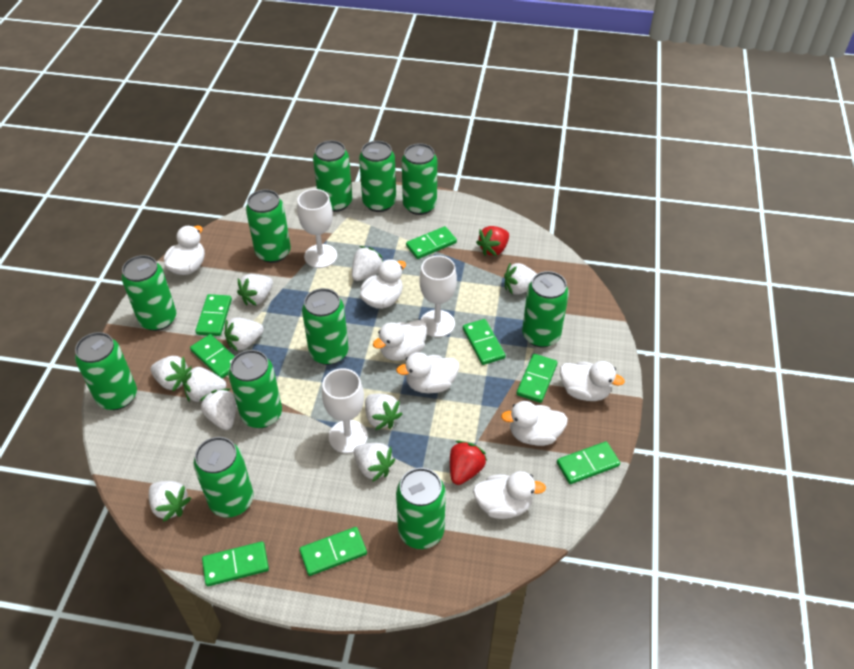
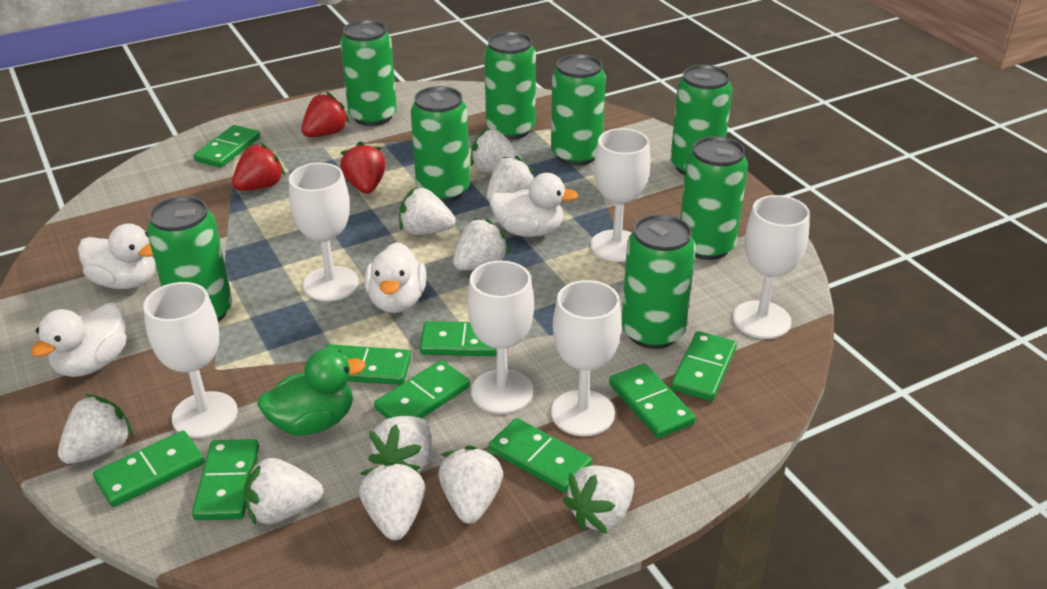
green can: [75,332,137,410] [121,255,176,331] [193,437,253,518] [228,350,282,428] [246,190,291,263] [302,288,349,365] [313,140,352,212] [359,141,396,212] [396,468,446,549] [402,143,437,215] [522,271,569,347] = 11 -> [147,196,232,322] [340,20,397,126] [411,86,470,203] [484,32,536,140] [551,54,606,166] [622,214,696,349] [670,65,733,175] [680,136,748,260] = 8
green domino: [190,334,235,379] [195,294,232,336] [202,541,269,586] [299,527,367,576] [406,226,457,259] [463,319,506,365] [517,354,558,403] [557,442,620,484] = 8 -> [93,430,205,507] [192,439,259,520] [194,125,260,168] [325,344,411,385] [374,360,470,419] [420,321,497,356] [489,418,592,493] [609,364,696,438] [671,331,737,401] = 9
green duck: none = 0 -> [257,349,365,436] = 1
red strawberry: [450,441,487,485] [476,226,509,256] = 2 -> [232,143,286,191] [302,92,350,137] [340,141,386,194] = 3
white duck: [164,226,205,275] [360,259,406,309] [373,320,427,361] [396,352,459,393] [473,471,546,519] [501,401,568,446] [560,361,625,401] = 7 -> [31,303,126,377] [78,223,155,289] [364,242,426,313] [489,173,578,237] = 4
white goblet: [297,189,337,268] [322,368,368,454] [420,256,457,337] = 3 -> [143,282,238,438] [289,163,359,301] [467,261,534,414] [551,280,622,436] [591,128,650,262] [733,195,810,339] = 6

